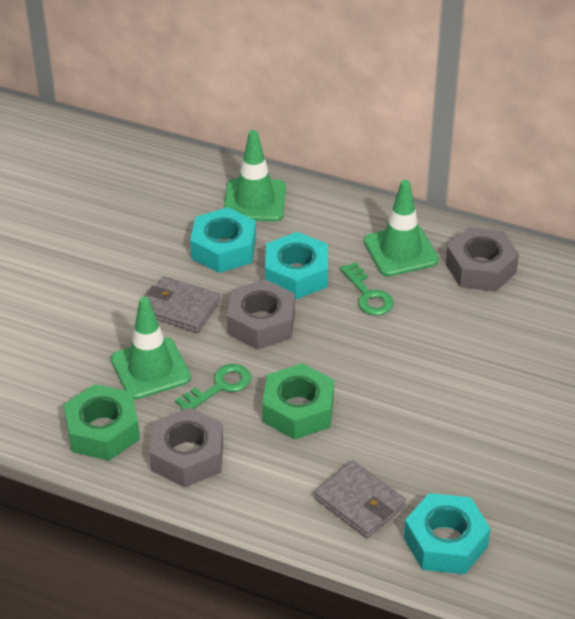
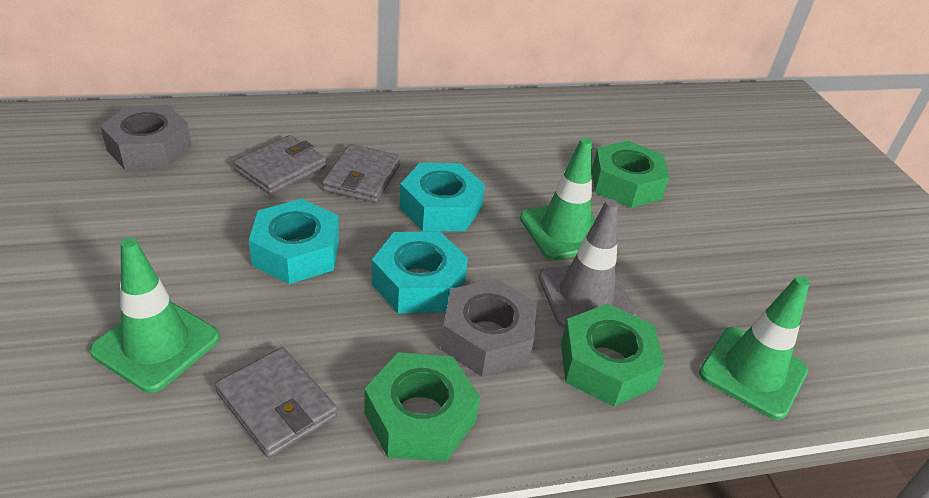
green key: [175,364,251,410] [340,262,394,315] = 2 -> none = 0
green nut: [64,384,140,461] [262,363,334,440] = 2 -> [364,352,480,462] [561,304,664,407] [592,141,670,208] = 3
grey nut: [150,408,223,487] [227,279,295,350] [446,227,519,292] = 3 -> [100,105,192,170] [441,279,537,377] = 2
grey traffic cone: none = 0 -> [538,199,636,328] = 1
grey wallet: [147,276,220,333] [314,460,406,538] = 2 -> [215,347,337,458] [233,135,326,195] [322,144,401,203] = 3

